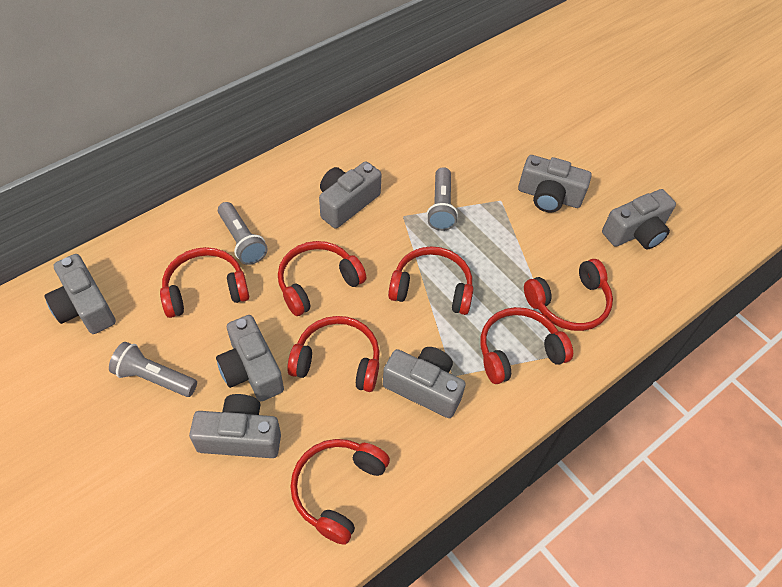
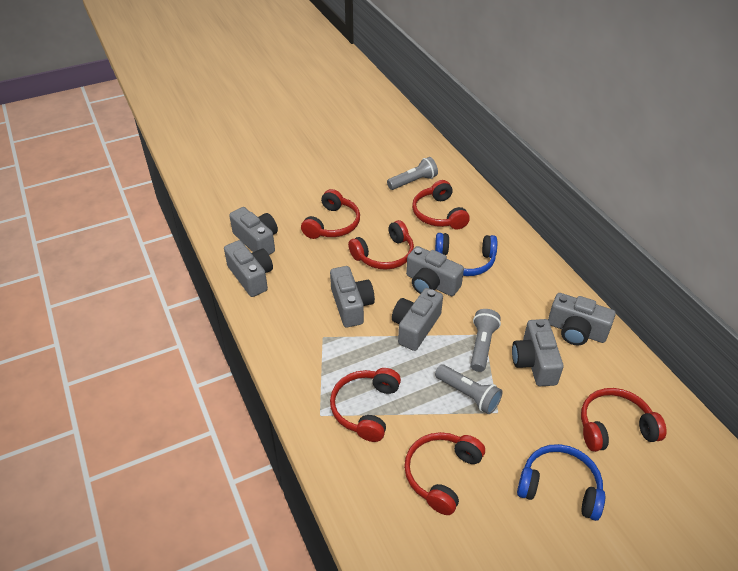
blue headphones: none = 0 -> [435,233,497,276] [517,444,605,521] = 2
red headphones: [160,247,249,318] [278,241,366,316] [287,316,380,392] [290,439,390,545] [388,246,473,315] [480,307,573,384] [524,259,613,331] = 7 -> [301,189,360,239] [330,368,401,442] [348,220,414,269] [404,432,485,515] [412,180,470,229] [581,388,667,452] = 6

